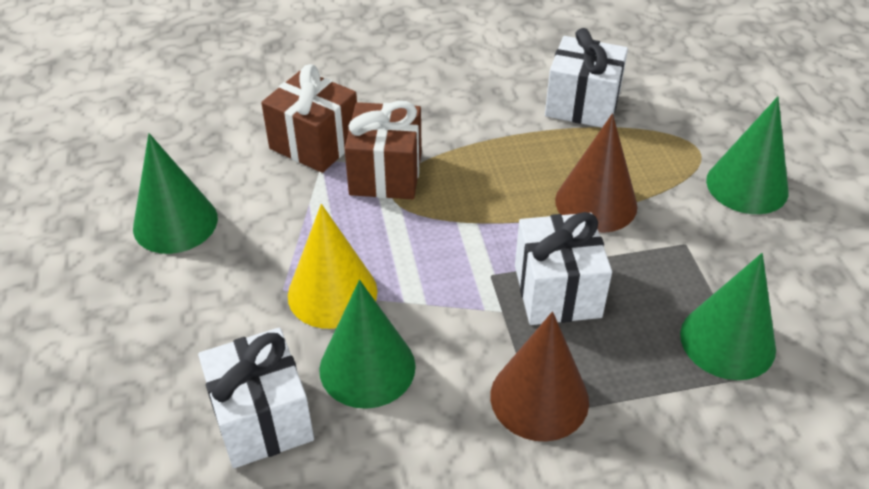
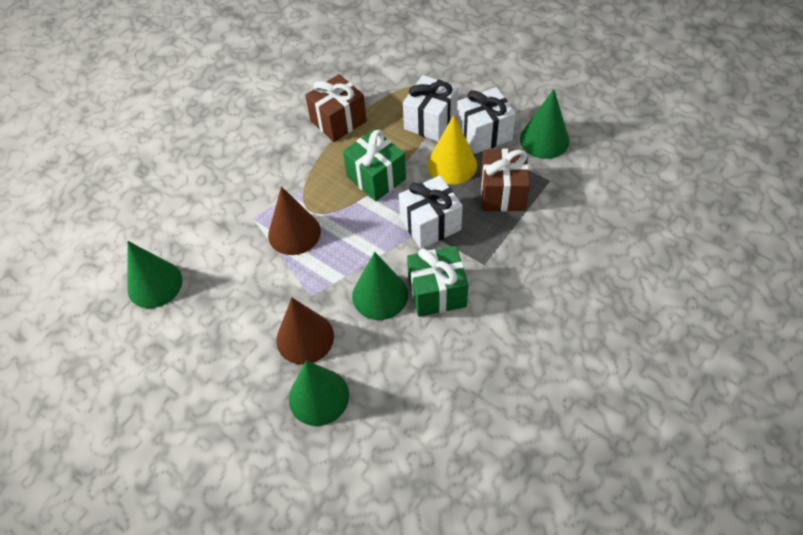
green gift: none = 0 -> [343,129,406,201] [407,246,469,317] = 2

